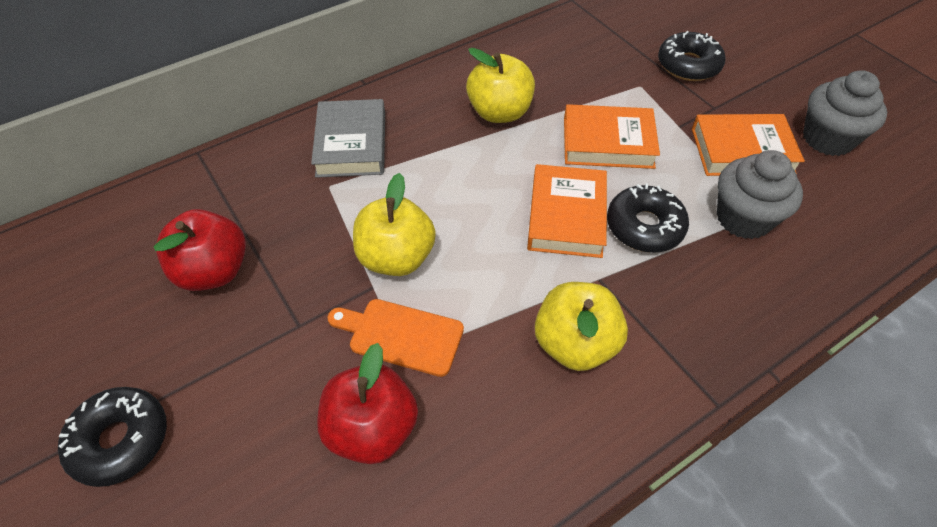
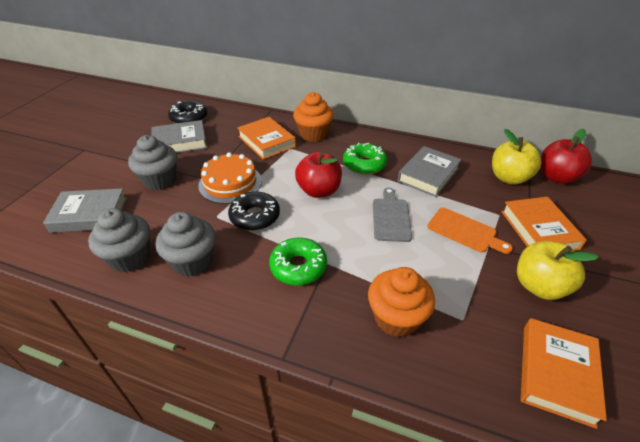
black donut: [58,387,167,487] [607,183,689,253] [658,31,726,81] = 3 -> [168,100,207,123] [228,192,280,231] = 2
green donut: none = 0 -> [269,237,327,285] [343,143,387,175] = 2
grey book: [311,99,385,178] = 1 -> [43,188,127,233] [151,120,207,153] [397,146,462,197] = 3
grey cupcake: [717,150,803,239] [803,70,887,156] = 2 -> [88,208,150,273] [128,135,177,190] [156,212,216,277] = 3
grey cutting board: none = 0 -> [373,188,412,242] = 1
orange cake: none = 0 -> [198,152,262,204] = 1
orange cupcake: none = 0 -> [293,92,334,142] [368,267,435,337] = 2
yellow apple: [353,173,436,276] [466,48,535,123] [535,282,628,371] = 3 -> [492,129,541,185] [517,241,599,300] = 2

